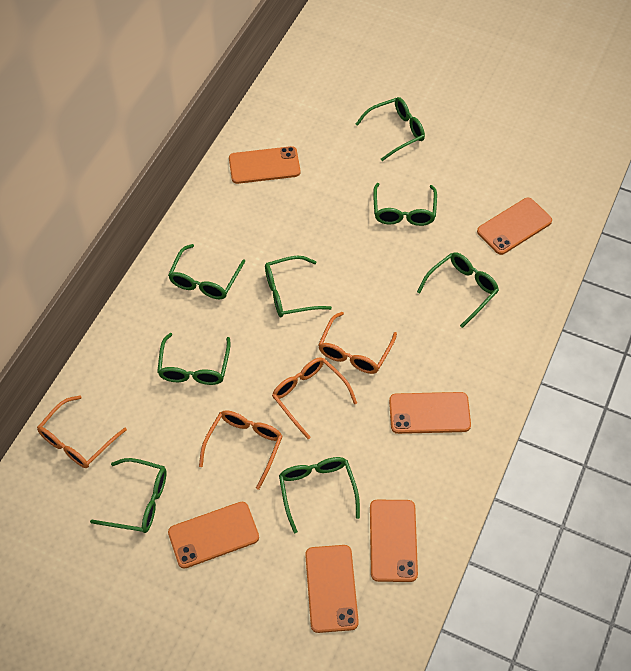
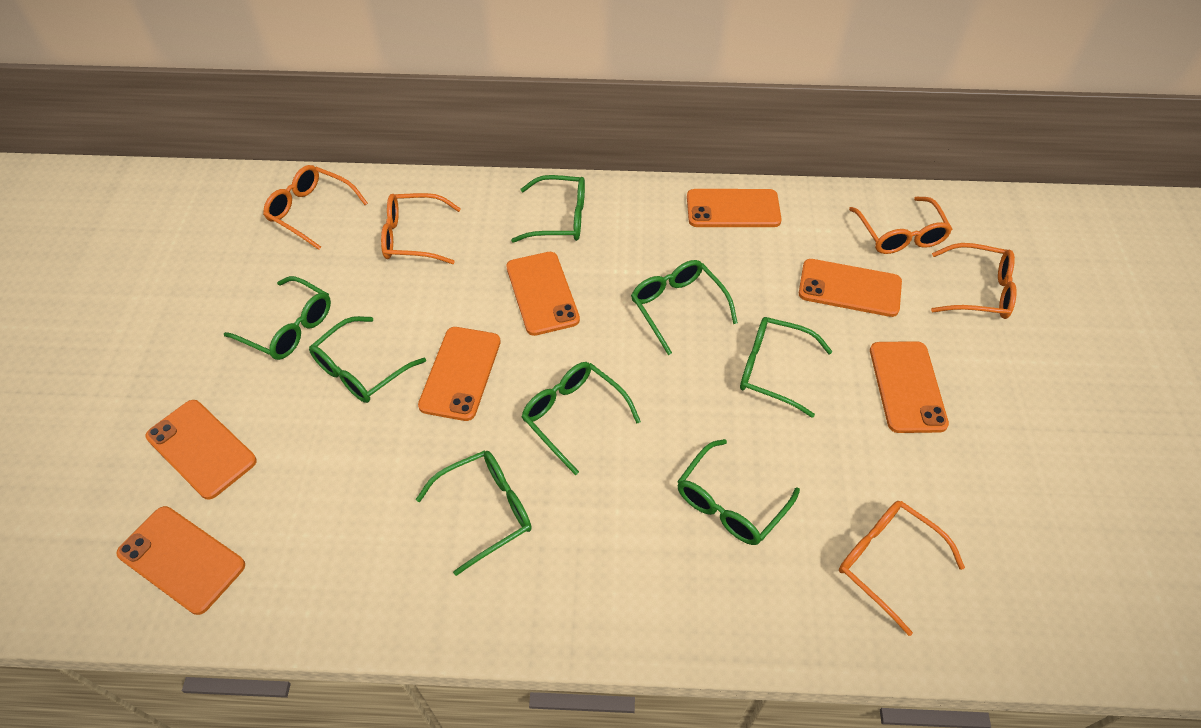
orange glasses: [37,395,127,468] [199,410,283,490] [272,357,357,439] [318,312,397,374] = 4 -> [263,165,368,250] [381,193,461,264] [839,501,965,636] [849,197,953,254] [931,243,1017,319] = 5
orange phone: [168,502,259,569] [229,146,300,184] [305,545,359,633] [370,500,418,582] [389,392,471,434] [477,198,552,255] = 6 -> [116,506,245,615] [146,400,257,500] [418,327,501,421] [506,252,580,336] [687,189,782,227] [799,259,902,317] [870,341,949,433] = 7

